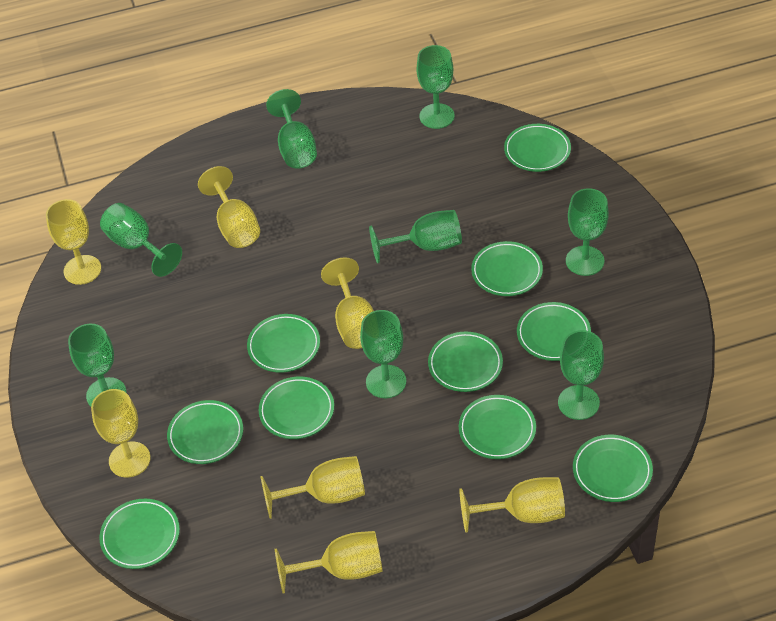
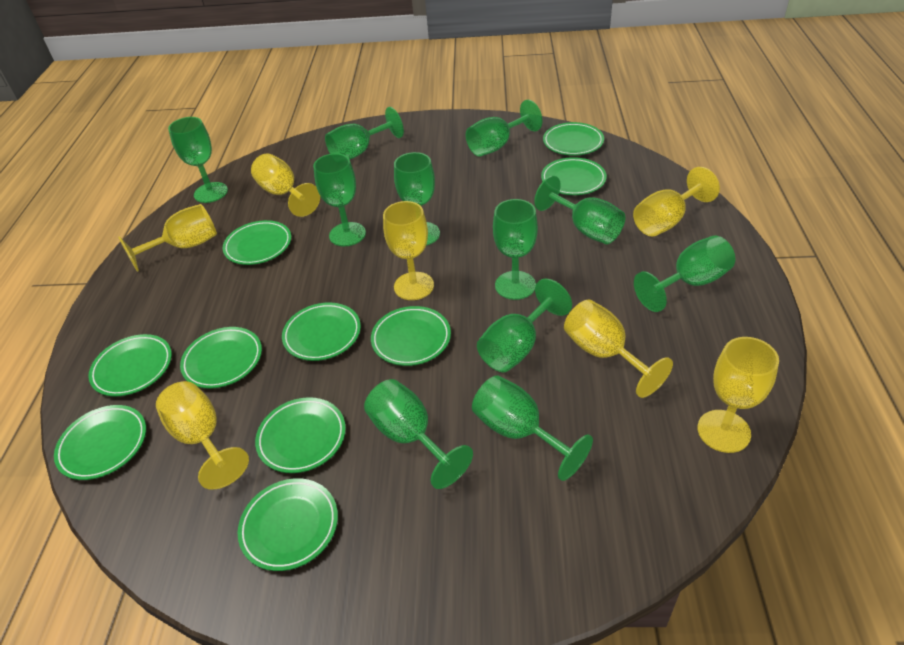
green goblet: [68,324,127,406] [100,203,182,277] [266,89,317,169] [360,310,406,398] [369,210,462,263] [417,45,455,129] [558,330,604,420] [566,188,609,276] = 8 -> [168,117,228,203] [313,153,366,246] [325,107,404,159] [364,379,473,489] [394,152,440,246] [466,100,542,157] [472,375,593,481] [477,279,572,372] [493,199,538,300] [534,176,625,244] [634,235,735,312] = 11

